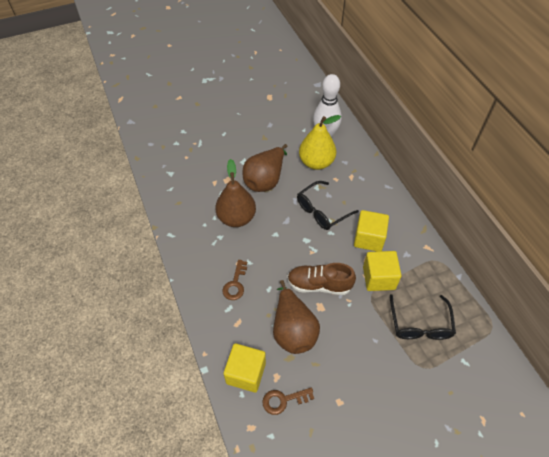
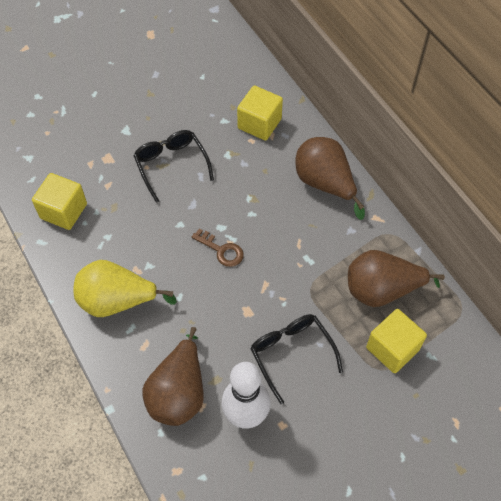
brown key: [222,260,247,300] [262,387,314,415] = 2 -> [192,228,244,267] = 1
brown shoe: [287,263,356,295] = 1 -> none = 0

